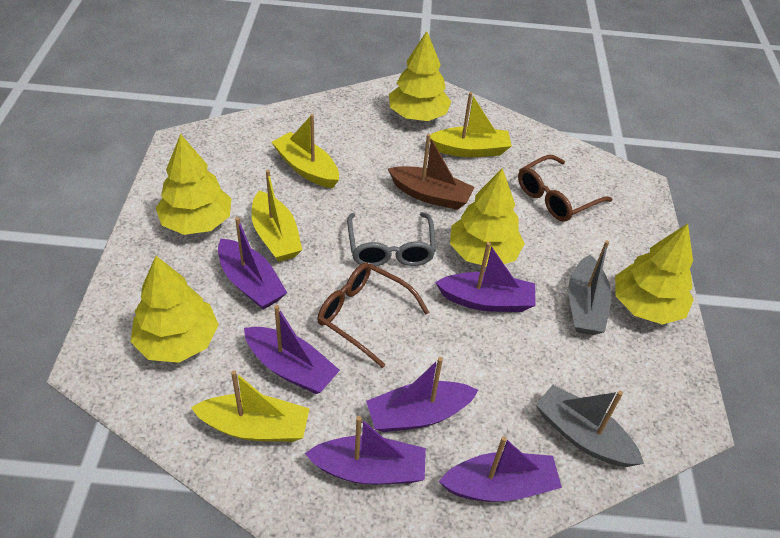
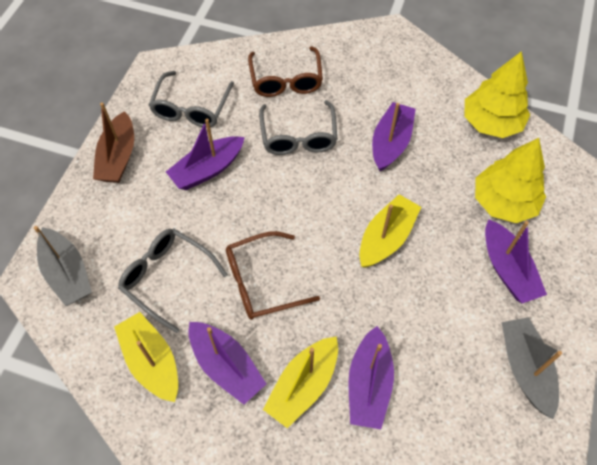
grey glasses: [347,212,436,266] = 1 -> [118,228,228,333] [149,71,234,127] [259,100,337,155] = 3
purple boat: [218,217,287,309] [244,305,340,394] [304,416,426,484] [366,357,478,432] [435,242,536,312] [439,436,562,502] = 6 -> [166,119,245,190] [189,322,266,405] [348,326,394,429] [372,102,415,171] [485,219,547,303] = 5
yellow boat: [191,370,310,442] [252,170,302,262] [272,114,339,188] [430,92,512,157] = 4 -> [114,312,178,402] [263,336,338,428] [359,194,421,268] = 3
yellow tree: [130,256,219,363] [156,134,231,235] [389,31,451,121] [450,168,525,266] [615,224,694,325] = 5 -> [465,51,530,138] [475,138,546,223] = 2

